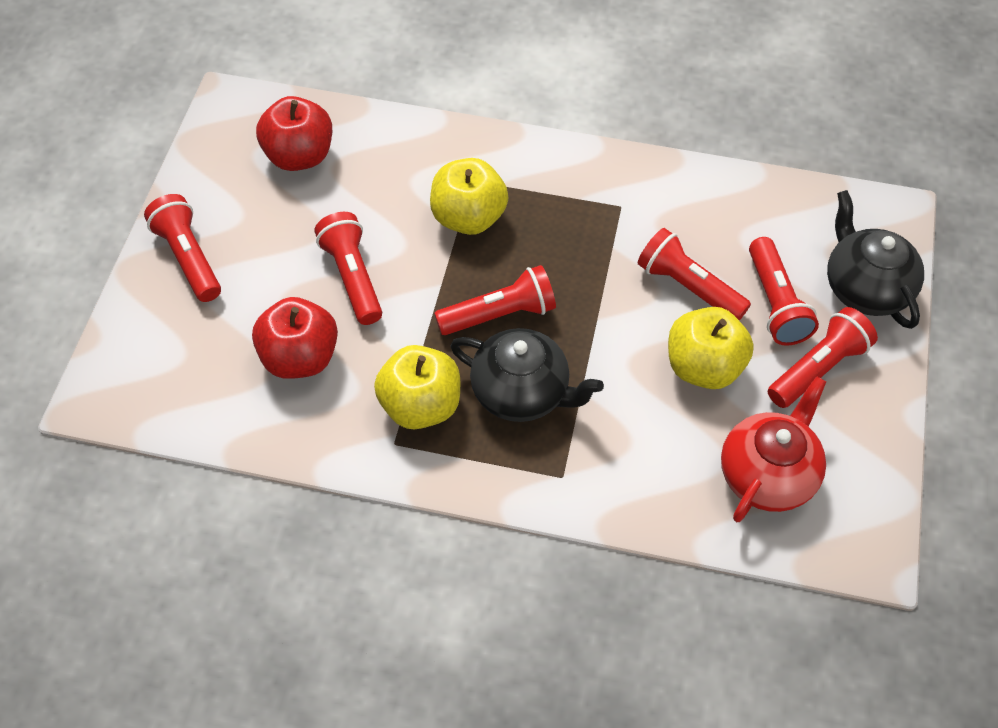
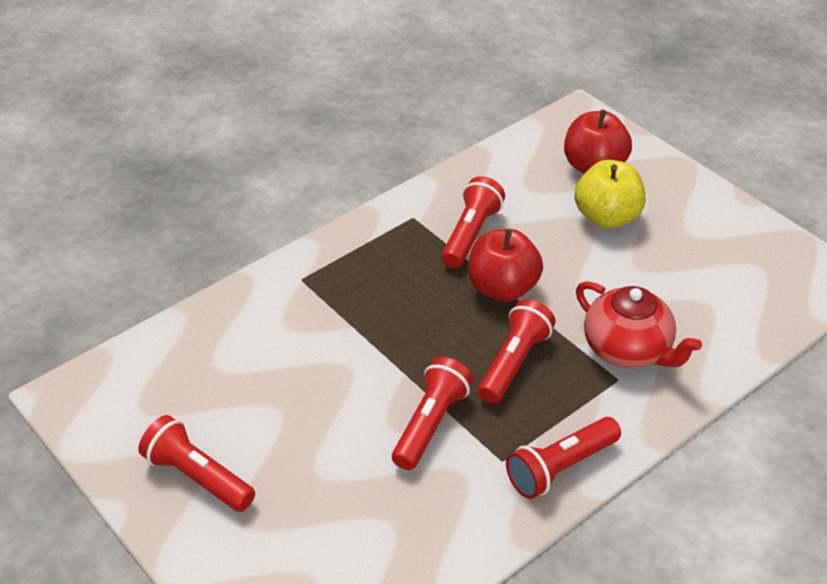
black teapot: [450,328,604,422] [827,190,924,329] = 2 -> none = 0
red flashlight: [144,194,221,302] [314,212,382,325] [434,265,556,335] [638,228,751,320] [749,237,819,346] [768,307,878,408] = 6 -> [138,415,255,512] [392,357,473,470] [441,176,505,268] [478,299,556,404] [506,417,621,499] = 5
yellow apple: [374,345,460,429] [430,158,508,235] [668,307,754,389] = 3 -> [574,160,646,229] = 1

